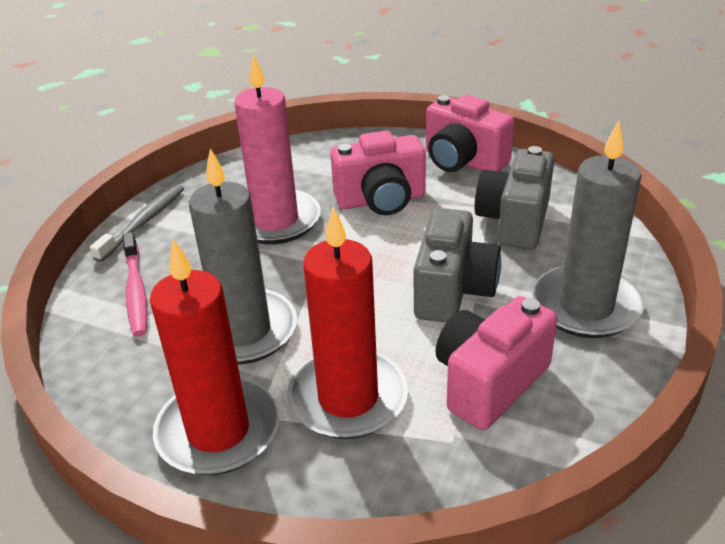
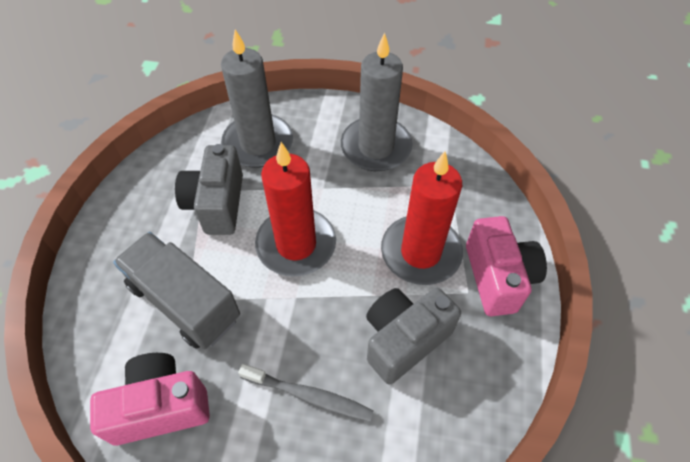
grey truck: none = 0 -> [113,232,240,349] = 1
pink camera: [330,131,426,215] [426,95,514,172] [435,296,557,430] = 3 -> [90,353,210,446] [466,216,547,316] = 2
pink candle: [234,54,321,245] = 1 -> none = 0
pink toothbrush: [123,232,148,337] = 1 -> none = 0

